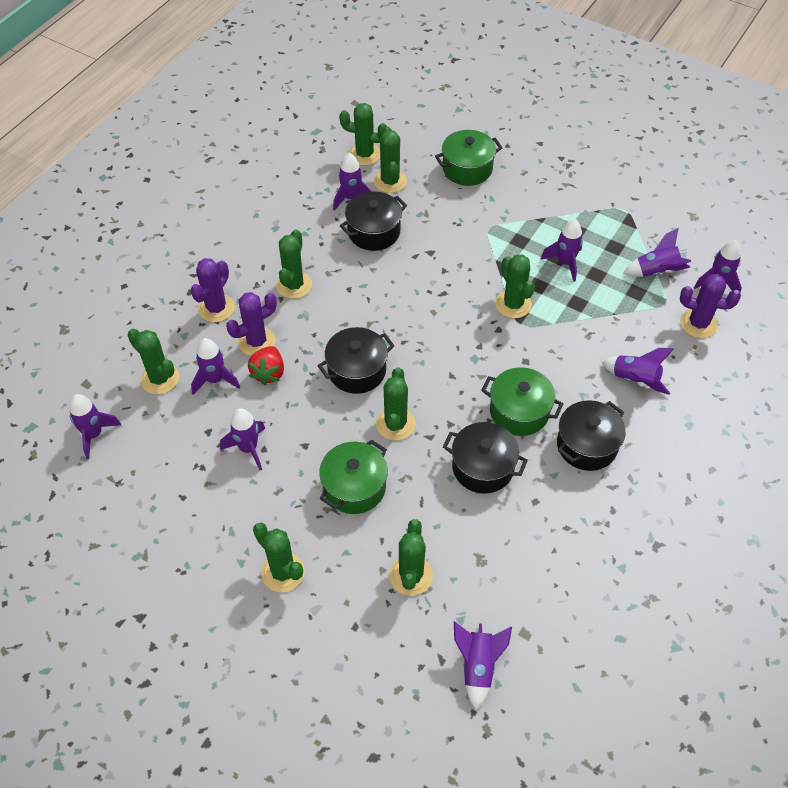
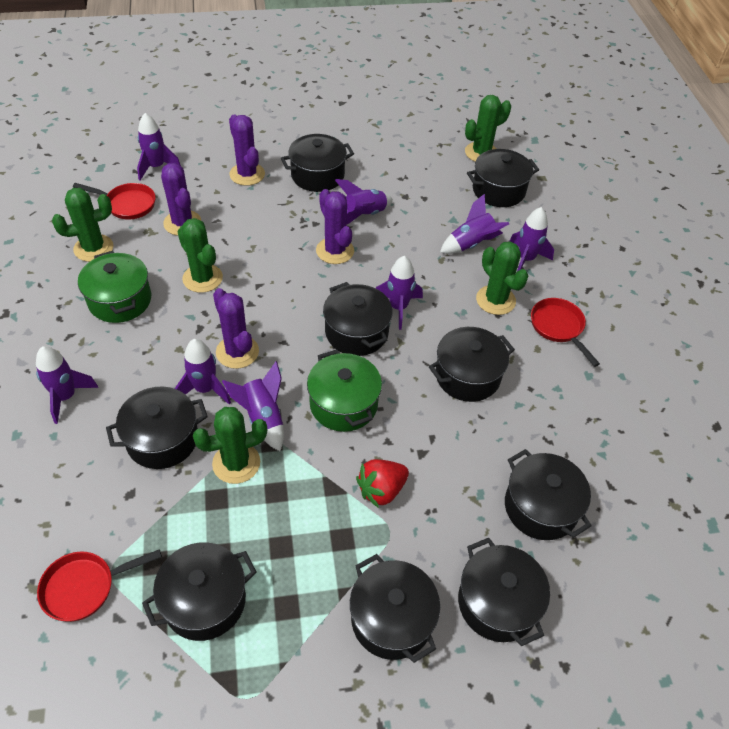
black pot: [318,327,394,394] [340,191,407,251] [443,422,528,494] [557,400,626,471] = 4 -> [106,387,208,469] [142,542,257,641] [281,134,354,192] [323,282,393,356] [350,554,440,663] [429,327,515,402] [458,538,550,646] [467,149,539,207] [505,449,592,540] = 9
green cactus: [128,329,179,394] [253,523,305,592] [276,230,312,299] [339,103,387,166] [374,127,407,193] [376,367,415,441] [389,519,433,596] [495,254,535,318] = 8 -> [52,188,113,262] [177,218,223,293] [193,407,267,484] [465,95,511,162] [476,241,528,315] = 5
green pot: [319,439,388,514] [435,130,502,186] [481,367,563,436] = 3 -> [78,251,151,323] [307,349,382,432] = 2
purple cactus: [191,258,235,322] [226,292,277,356] [680,274,741,338] = 3 -> [161,163,201,235] [213,288,259,369] [229,115,265,186] [316,189,354,264] = 4
purple rocket: [69,394,121,459] [191,338,240,395] [220,408,265,470] [333,153,371,211] [454,622,512,710] [540,219,583,282] [601,348,674,395] [623,228,691,277] [694,240,742,293] = 9 -> [36,346,98,424] [137,113,181,180] [175,339,231,404] [222,361,284,451] [335,179,393,224] [376,256,423,330] [440,194,509,254] [509,207,554,271] = 8
red pan: none = 0 -> [37,549,162,622] [73,183,156,220] [531,298,600,367] = 3

